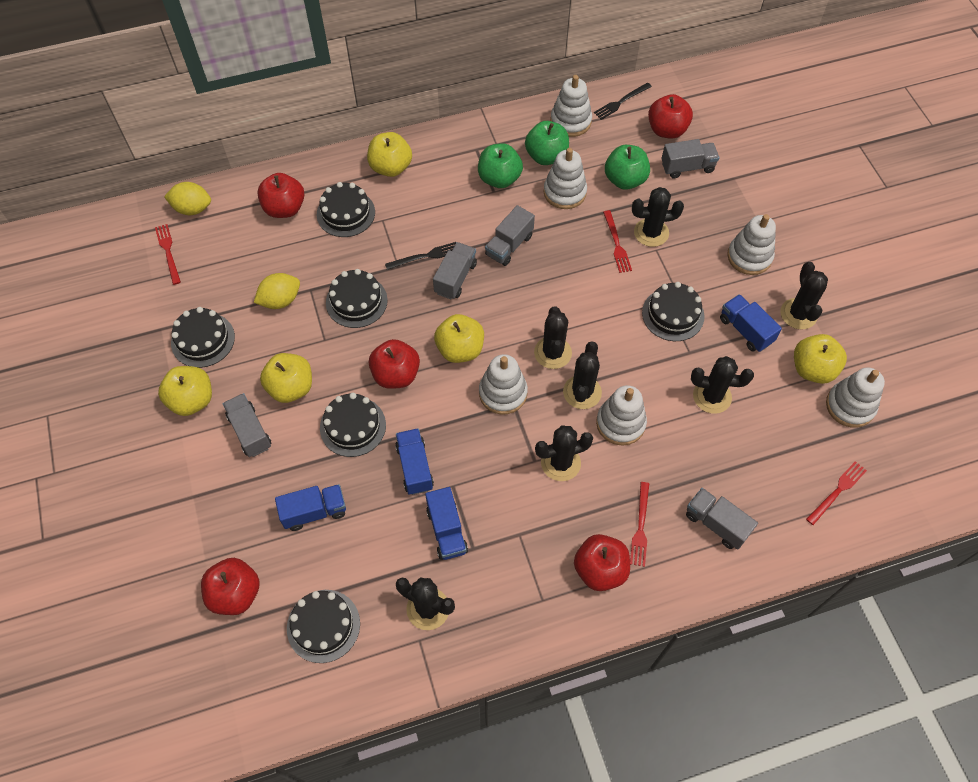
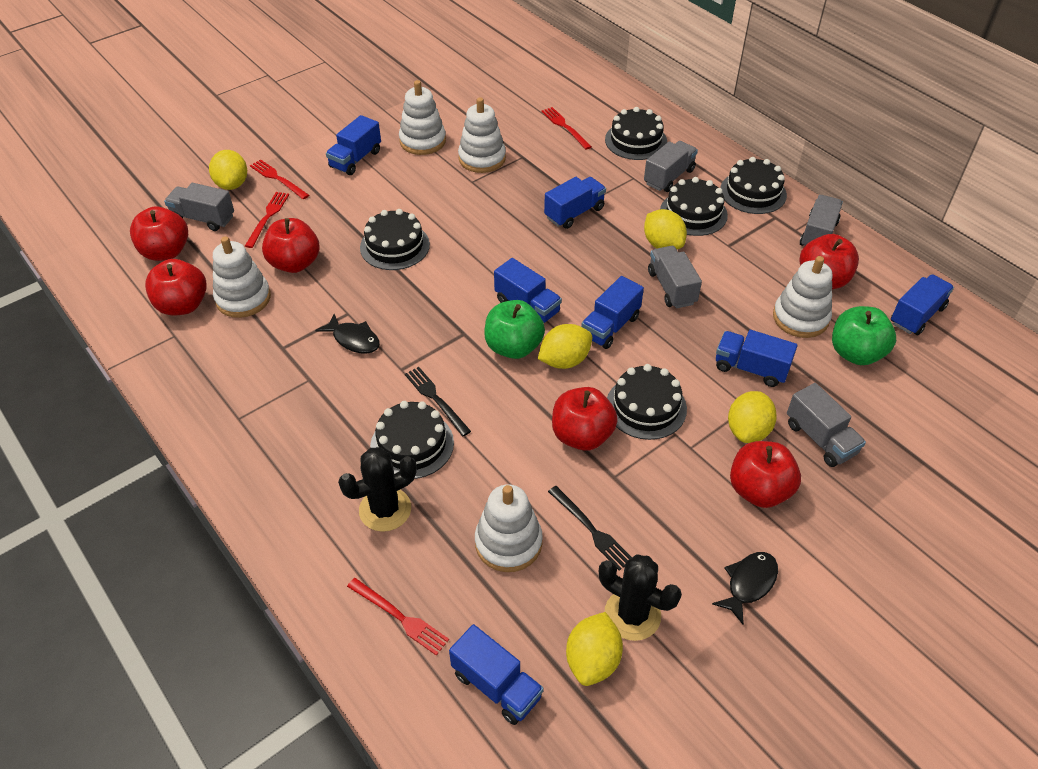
black cactus: [396,577,455,630] [534,306,572,369] [535,425,593,481] [563,341,602,409] [632,187,684,247] [691,356,754,414] [780,262,828,329] = 7 -> [338,447,417,532] [599,554,682,641] = 2
black fish: none = 0 -> [315,314,380,354] [712,552,778,625] = 2
blue truck: [275,484,346,531] [395,428,434,495] [425,487,468,560] [720,294,782,352] = 4 -> [326,115,381,175] [449,624,544,725] [494,258,562,323] [544,177,606,229] [581,276,644,349] [716,330,797,387] [891,274,954,335] = 7
green apple: [478,143,523,188] [525,121,569,165] [605,145,650,190] = 3 -> [484,300,545,359] [832,306,896,365] = 2
red apple: [201,558,260,615] [257,173,305,218] [369,339,420,389] [574,534,630,591] [648,94,693,139] = 5 -> [130,206,188,261] [145,259,207,315] [262,218,319,273] [552,387,618,451] [730,441,801,508] [800,234,859,289] = 6
white stacking toy: [479,354,528,415] [543,148,587,209] [551,75,592,137] [596,385,647,446] [727,214,776,275] [826,367,885,428] = 6 -> [213,236,271,318] [399,80,446,155] [458,97,506,173] [475,484,543,572] [773,256,833,338] = 5
yellow apple: [158,366,212,416] [260,353,312,403] [367,132,412,177] [434,314,484,363] [794,334,847,384] = 5 -> none = 0
yellow lemon: [164,182,211,215] [254,273,300,309] = 2 -> [209,150,247,190] [538,324,592,369] [566,612,623,686] [644,209,687,249] [728,391,777,443] = 5

